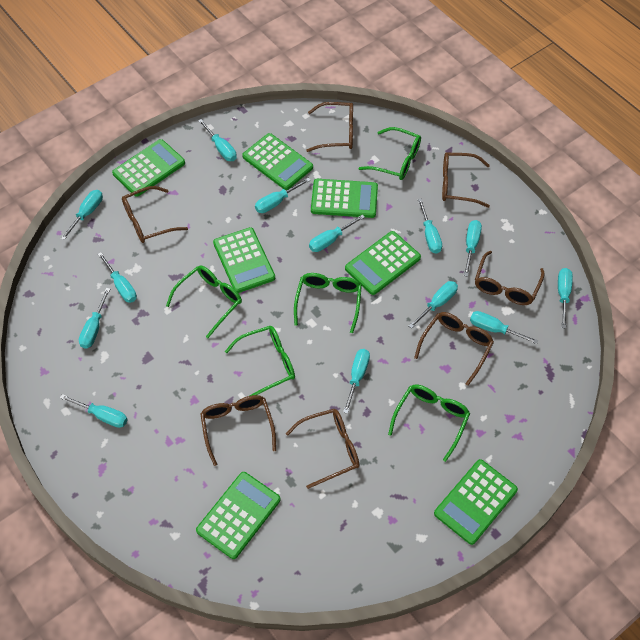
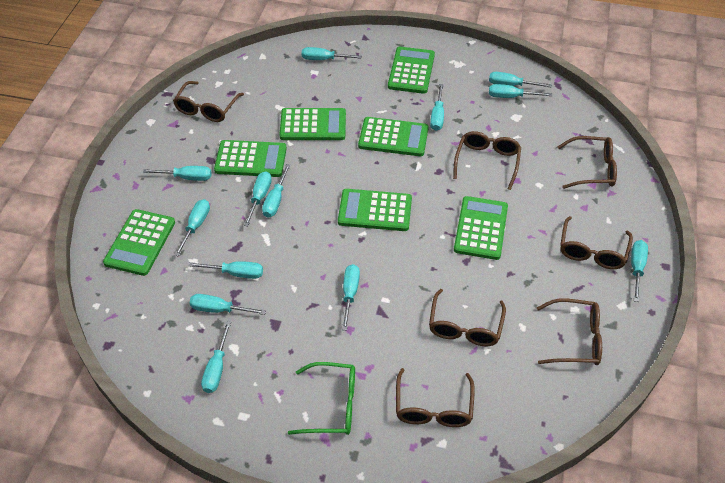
green glasses: [166,266,242,338] [225,326,295,396] [294,273,362,333] [359,127,421,180] [388,385,470,462] = 5 -> [288,362,355,435] = 1

